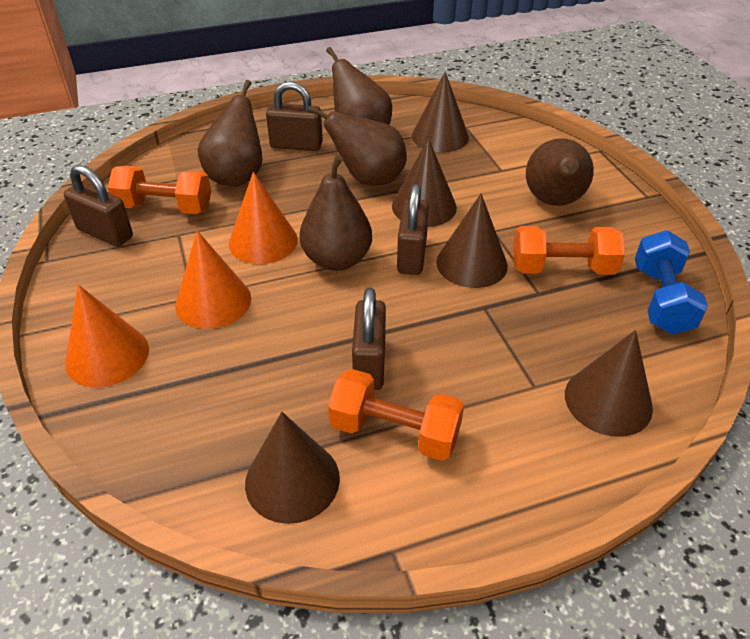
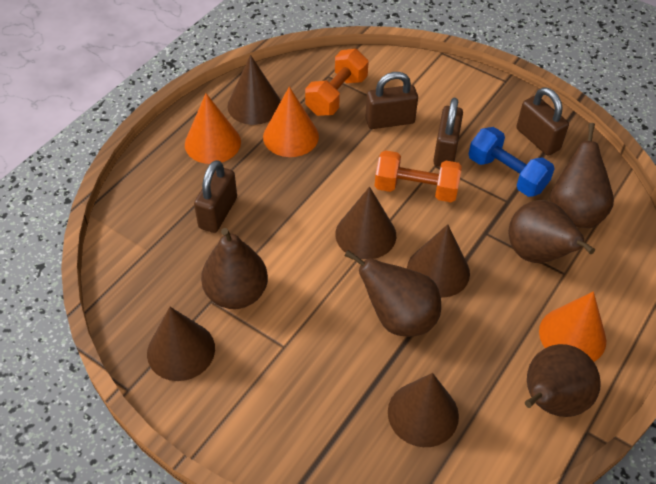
orange dumbbell: [108,166,211,214] [328,369,464,461] [513,226,625,275] = 3 -> [305,49,369,116] [375,150,462,202] = 2

